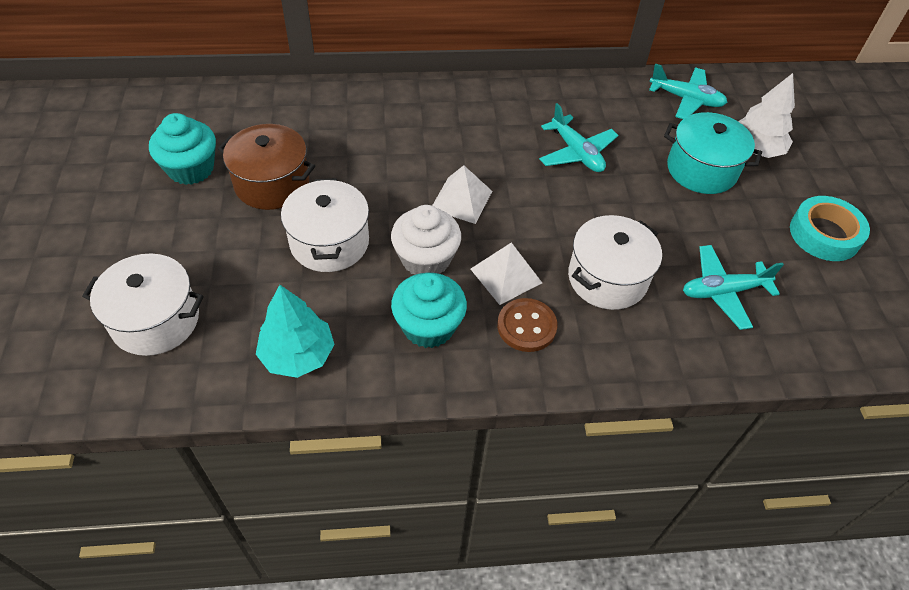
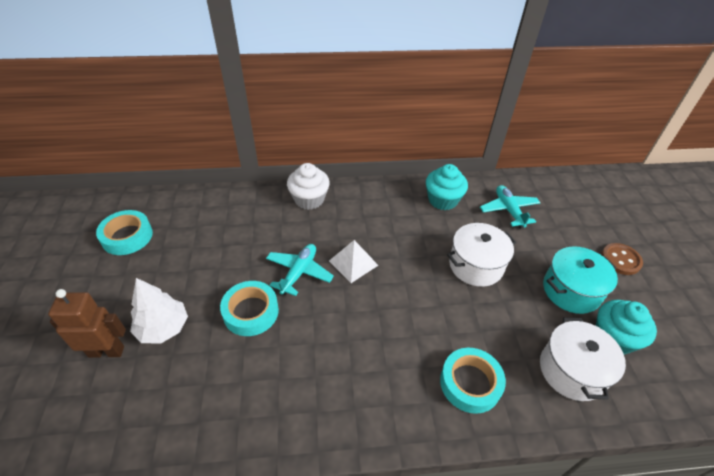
brown pot: [218,124,315,210] = 1 -> none = 0
brown robot: none = 0 -> [48,289,126,358] = 1
turquoise plane: [539,103,618,172] [649,63,727,119] [683,245,784,330] = 3 -> [266,244,334,296] [480,185,540,229] = 2
turquoise tape: [790,196,870,261] = 1 -> [96,210,153,255] [220,281,279,336] [440,348,506,414] = 3
turquoise tree: [256,285,335,378] = 1 -> none = 0
white pot: [82,253,204,356] [281,178,369,272] [568,215,662,310] = 3 -> [447,223,516,287] [540,317,626,401] = 2
white pyramid: [432,165,492,224] [471,243,542,305] = 2 -> [329,240,378,283] = 1

